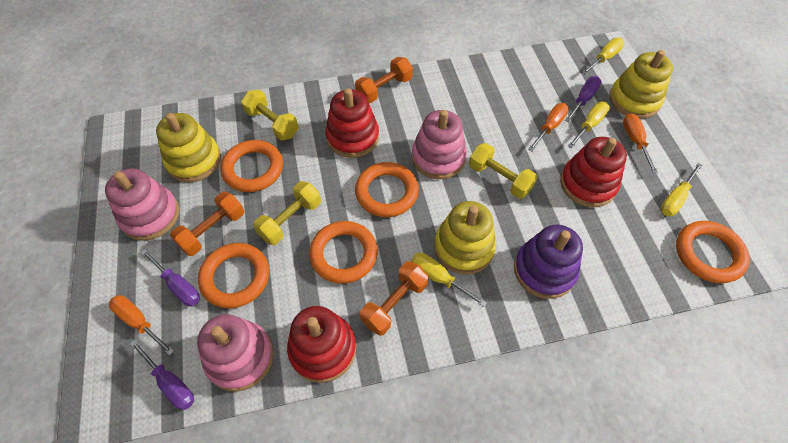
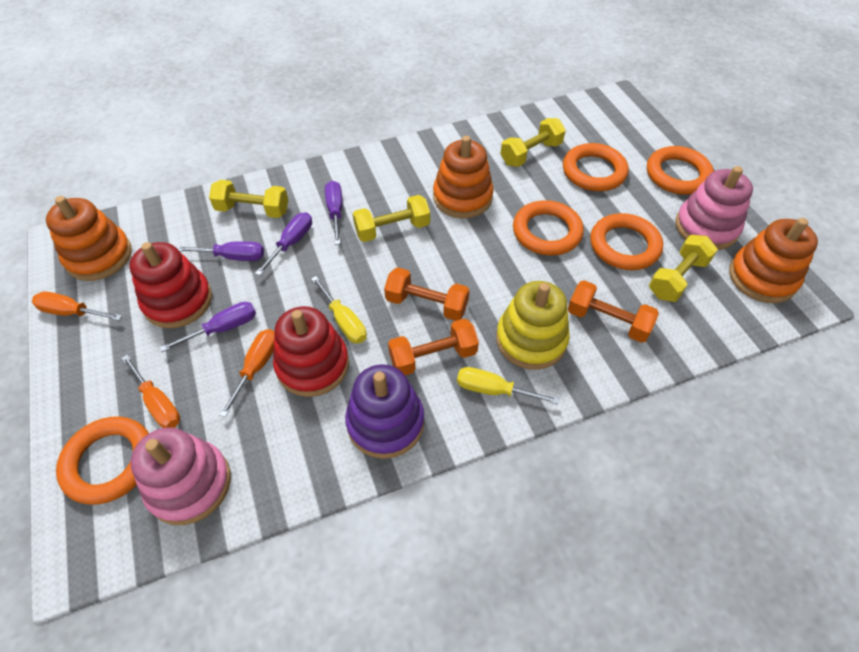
orange stacking toy: none = 0 -> [46,196,132,281] [433,136,494,218] [729,218,818,303] = 3
pink stacking toy: [105,169,179,241] [197,314,274,392] [412,110,467,179] = 3 -> [130,427,231,525] [675,166,753,250] = 2
purple screwdriver: [130,340,194,410] [141,249,200,306] [565,76,602,122] = 3 -> [160,302,256,352] [176,241,264,261] [255,212,312,276] [325,181,342,245] = 4
red stacking toy: [287,306,356,383] [325,88,379,158] [560,137,627,207] = 3 -> [129,242,212,328] [273,306,349,397] = 2
yellow dumbbell: [241,90,299,141] [253,181,321,245] [469,143,538,199] = 3 -> [209,180,288,218] [353,195,430,242] [500,118,566,167] [649,235,718,302] = 4
yellow screwdriver: [411,253,487,307] [568,101,610,148] [582,38,624,74] [661,163,703,216] = 4 -> [311,276,367,344] [457,367,560,405] = 2
yellow stacking toy: [156,113,221,183] [434,201,496,274] [609,50,673,119] = 3 -> [496,281,570,370] = 1

